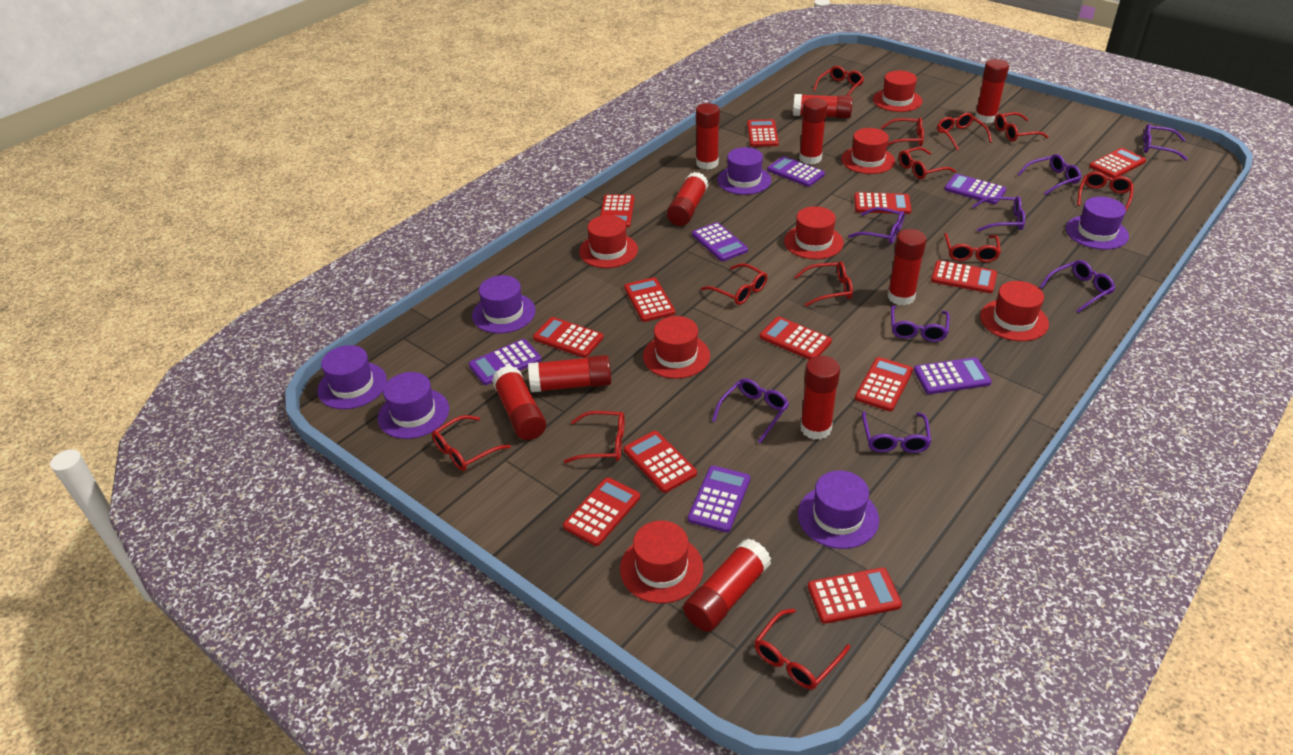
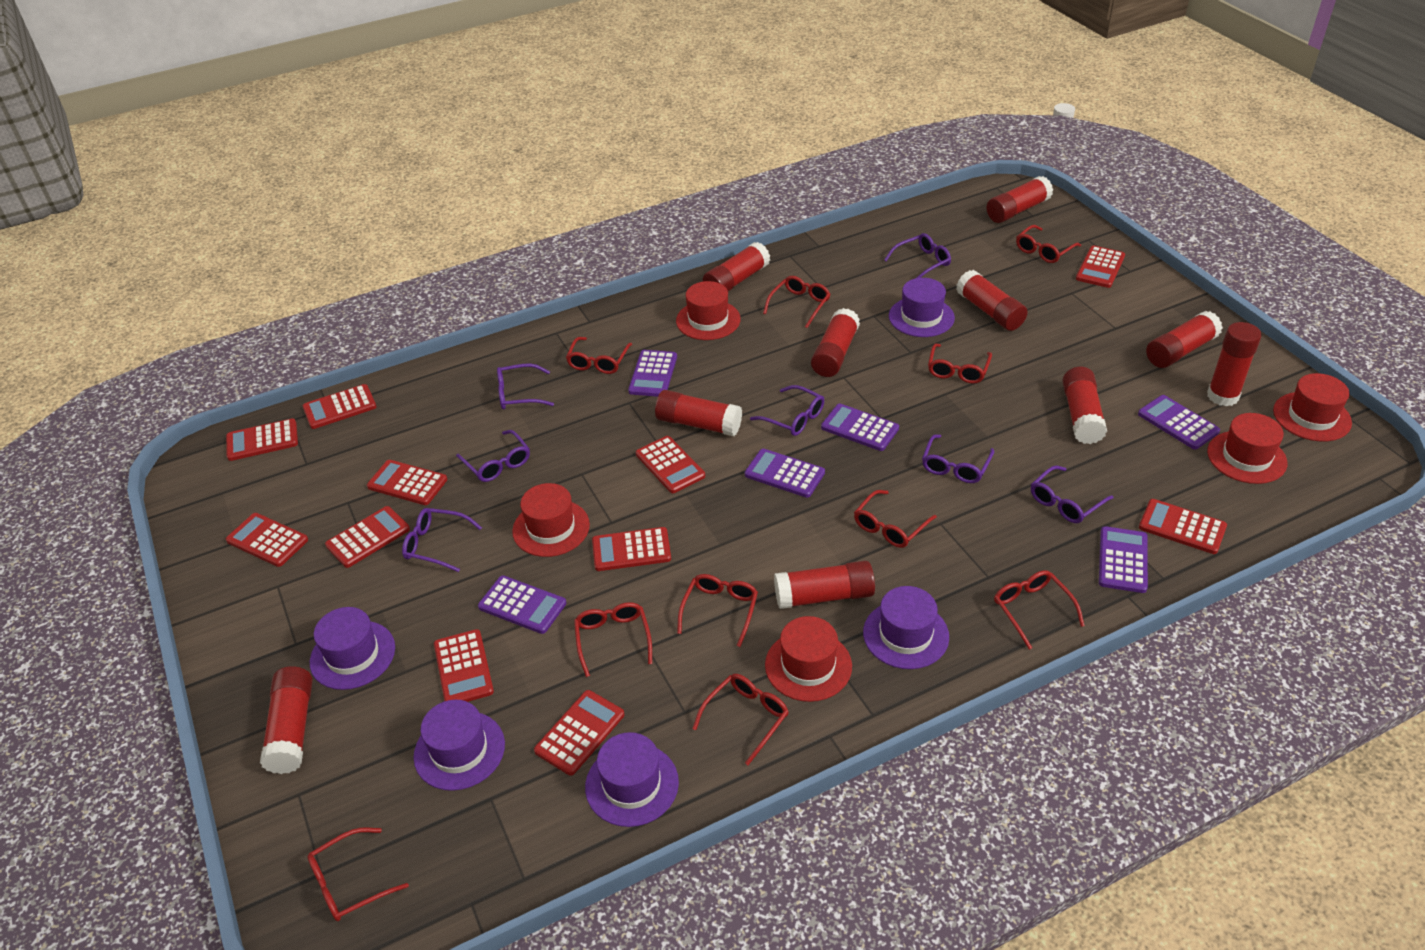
purple glasses: [712,378,789,443] [848,207,905,244] [862,412,931,453] [891,306,950,342] [972,196,1025,232] [1017,154,1081,195] [1040,260,1115,313] [1143,124,1188,161] = 8 -> [402,508,482,572] [456,430,530,482] [497,363,554,409] [750,385,824,436] [884,233,951,278] [922,434,994,483] [1031,466,1114,523] = 7
purple hat: [317,345,387,409] [378,372,449,439] [472,275,536,333] [717,147,771,195] [798,470,879,549] [1066,197,1129,250] = 6 -> [310,607,395,690] [413,700,505,791] [585,732,679,827] [863,586,949,669] [889,278,955,337] = 5
red calculator: [533,317,603,358] [563,477,640,546] [600,195,635,228] [624,277,675,322] [624,431,697,493] [747,119,779,147] [760,316,832,360] [808,567,902,624] [854,192,911,214] [855,357,913,411] [931,260,997,293] [1089,148,1146,178] = 12 -> [226,419,298,461] [226,513,308,567] [303,384,376,429] [325,506,410,568] [367,460,447,505] [434,629,494,702] [534,690,624,776] [592,527,671,571] [636,436,705,493] [1076,245,1125,288] [1139,499,1227,554] = 11
red glasses: [432,415,511,471] [564,411,624,463] [701,263,767,305] [754,609,850,689] [795,261,853,307] [813,66,864,96] [881,118,924,146] [899,147,956,179] [937,113,992,150] [944,233,1001,262] [995,112,1049,142] [1077,172,1134,211] = 12 -> [307,828,409,921] [566,337,632,374] [574,602,652,677] [677,574,758,647] [692,674,789,765] [763,276,830,328] [854,490,937,548] [928,344,992,384] [994,570,1085,649] [1016,225,1081,263] = 10
red hat: [579,215,638,268] [620,521,704,603] [643,316,710,379] [784,206,844,259] [841,128,895,174] [873,71,922,112] [980,281,1049,341] = 7 -> [512,483,590,557] [676,281,741,340] [765,616,852,702] [1207,413,1287,484] [1273,373,1352,442] = 5

